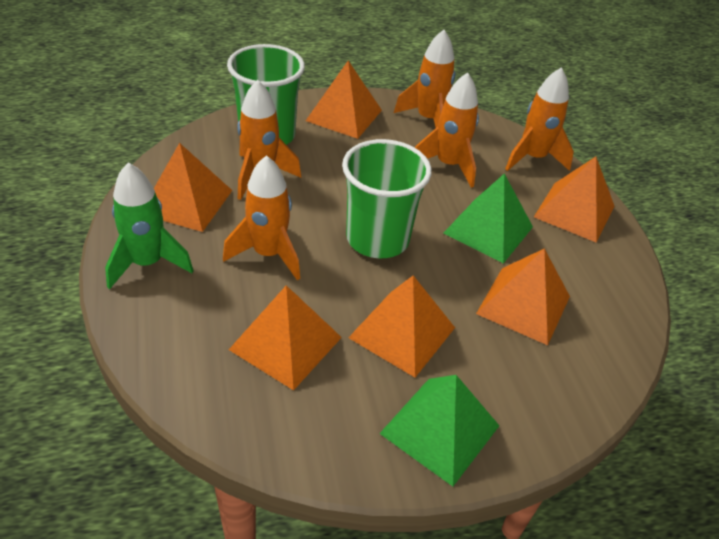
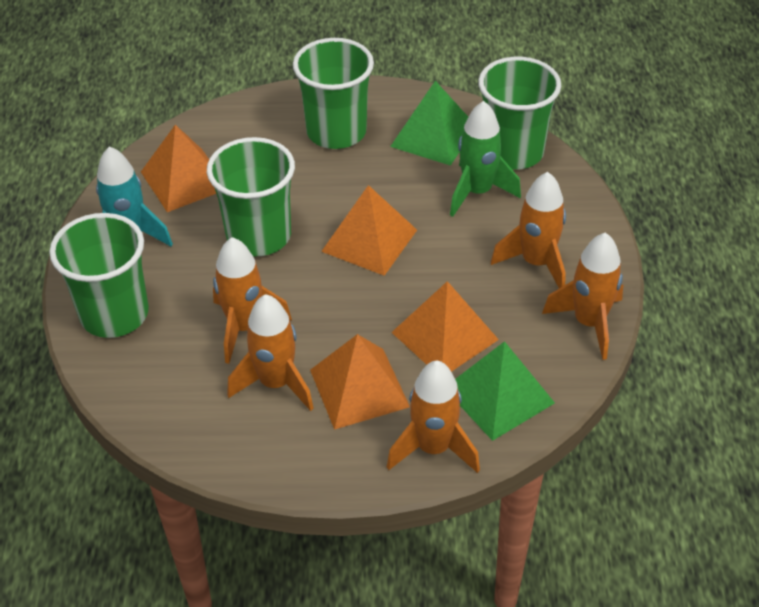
green cup: [227,44,305,145] [342,139,432,258] = 2 -> [49,213,149,338] [207,137,295,256] [293,38,374,149] [478,57,561,170] = 4
orange pyramid: [154,143,232,232] [229,285,342,390] [306,61,382,139] [348,276,455,377] [476,248,570,345] [534,157,615,243] = 6 -> [141,125,216,212] [310,334,410,430] [321,185,417,276] [391,281,499,372] = 4
turquoise rocket: none = 0 -> [96,146,173,246] = 1

